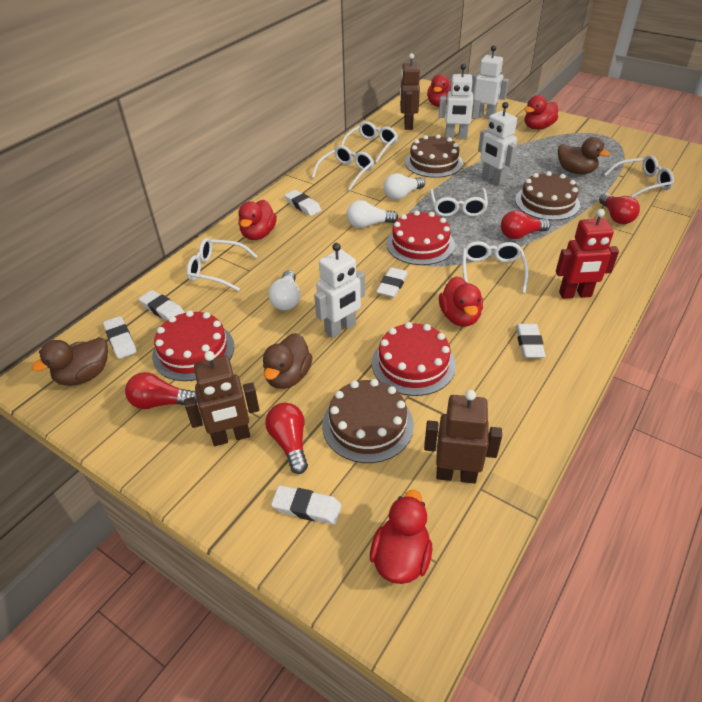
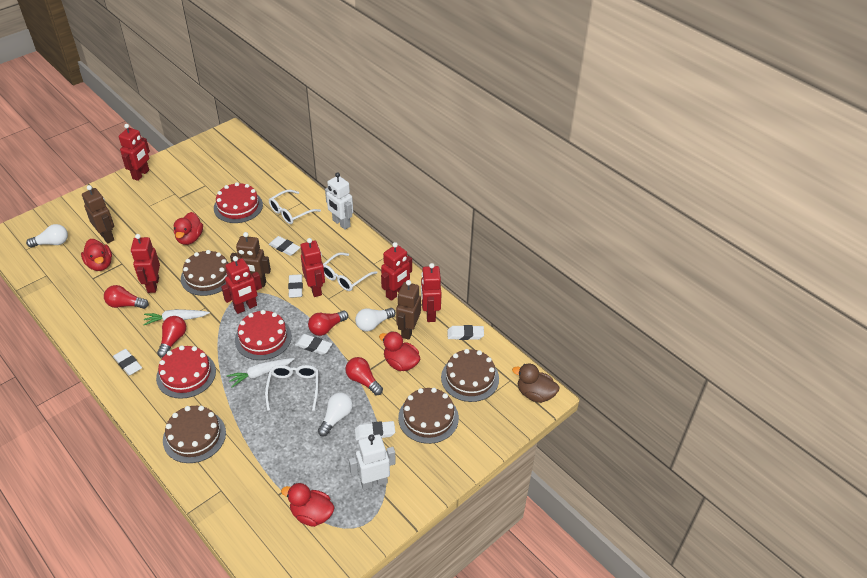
brown cake: [322,379,414,463] [405,134,463,178] [515,171,580,220] = 3 -> [163,406,226,463] [181,250,229,296] [398,388,459,444] [441,349,499,402] = 4
brown duck: [32,337,108,386] [263,333,313,389] [558,137,610,174] = 3 -> [512,364,559,403] = 1
red duck: [239,200,277,240] [370,490,432,584] [427,74,451,107] [439,276,483,327] [524,95,558,130] = 5 -> [81,239,112,271] [174,212,203,245] [281,483,335,527] [379,331,420,371] = 4
red robot: [556,209,619,299] = 1 -> [119,124,150,181] [131,234,160,293] [221,256,262,314] [301,238,325,297] [381,242,412,301] [421,263,442,322] = 6
white carrot: none = 0 -> [143,309,210,325] [227,358,295,387] = 2
white glasses: [187,238,258,291] [312,145,374,191] [341,121,398,163] [430,188,488,217] [462,241,528,293] [604,155,674,197] = 6 -> [265,365,319,411] [269,190,321,224] [323,252,377,291] = 3
white robot: [314,243,365,338] [439,64,480,139] [471,45,509,119] [478,102,517,186] = 4 -> [325,172,353,230] [349,434,396,490] = 2

